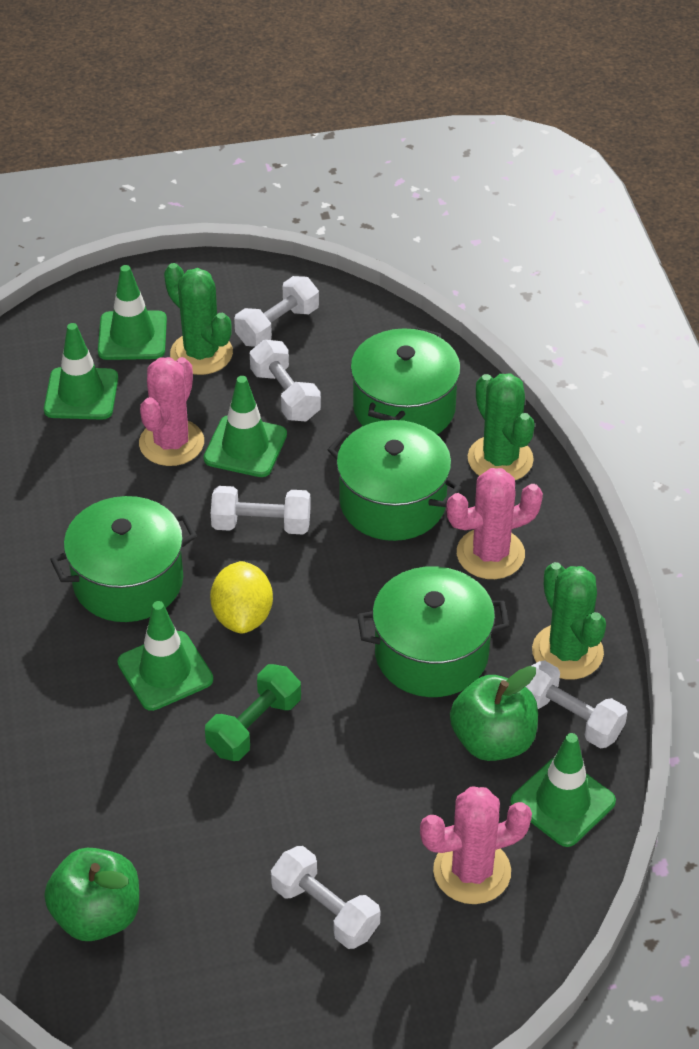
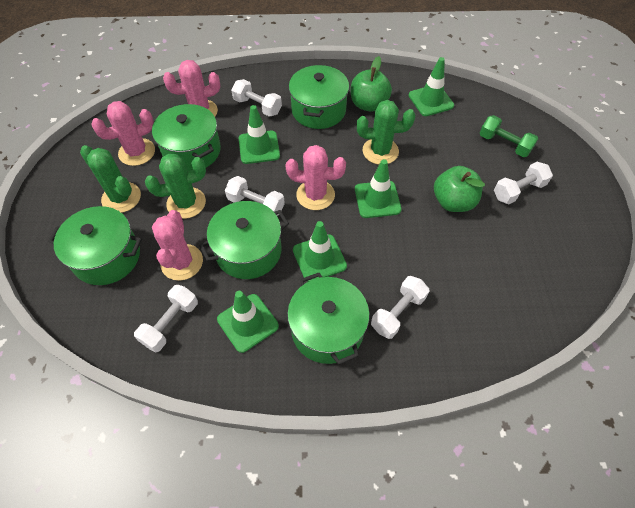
green pot: [50,496,197,622] [327,420,461,541] [350,327,461,434] [357,566,510,697] = 4 -> [48,206,142,285] [152,104,221,171] [199,201,289,279] [287,273,370,365] [289,65,349,129] = 5
pink cactus: [139,357,204,466] [420,786,532,904] [446,468,543,579] = 3 -> [91,101,155,166] [152,210,203,281] [163,60,220,116] [285,145,346,210] = 4
yellow lemon: [210,561,273,633] = 1 -> none = 0

